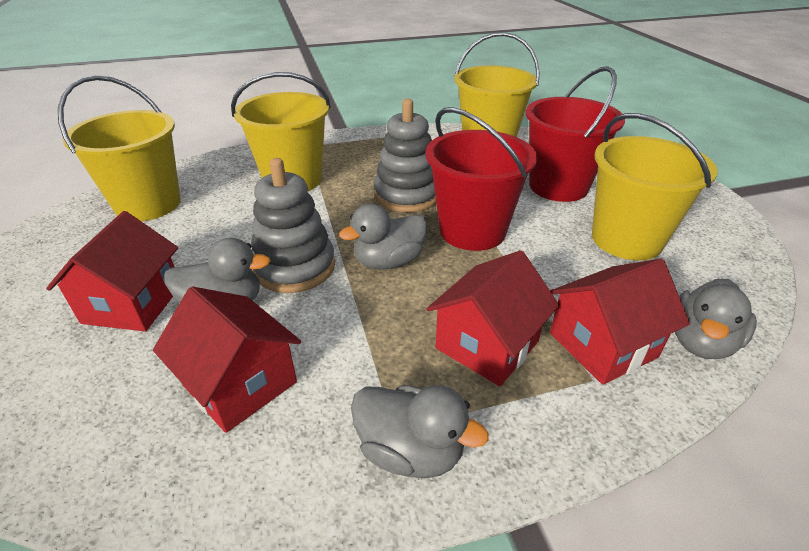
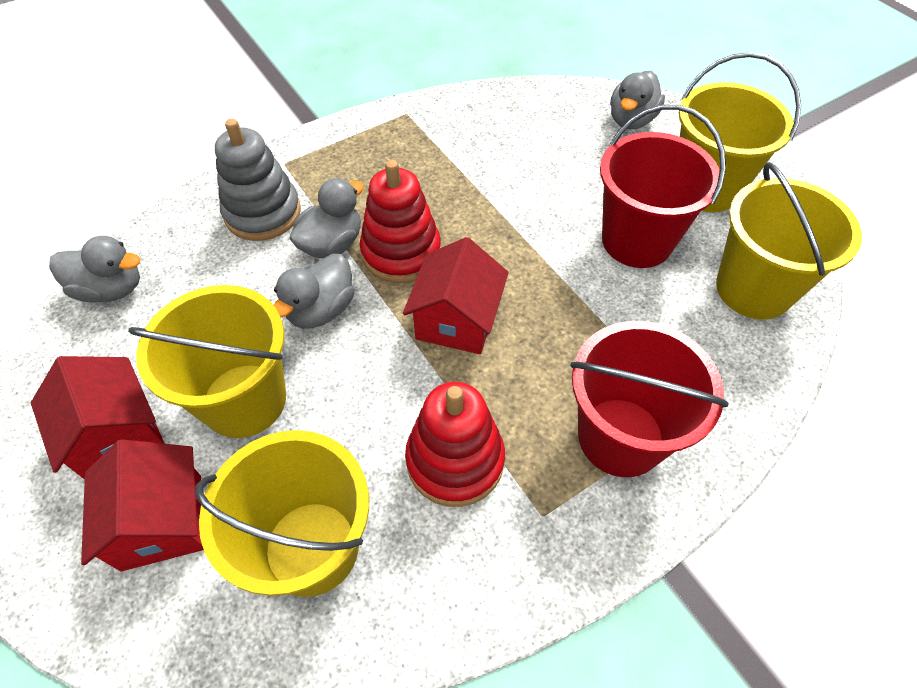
grey stacking toy: [251,158,335,293] [374,99,436,213] = 2 -> [215,119,301,241] = 1
red house: [46,211,178,332] [153,286,301,433] [426,250,559,386] [550,259,690,385] = 4 -> [31,356,165,480] [81,439,204,571] [403,237,509,354] = 3
red stacking toy: none = 0 -> [360,160,441,283] [405,382,505,507] = 2

